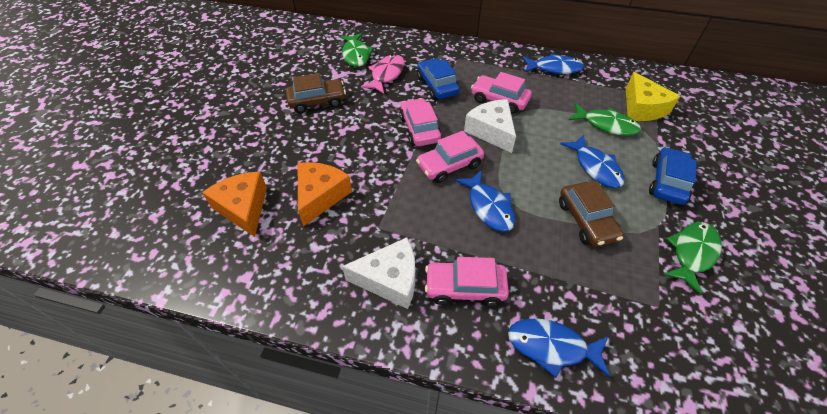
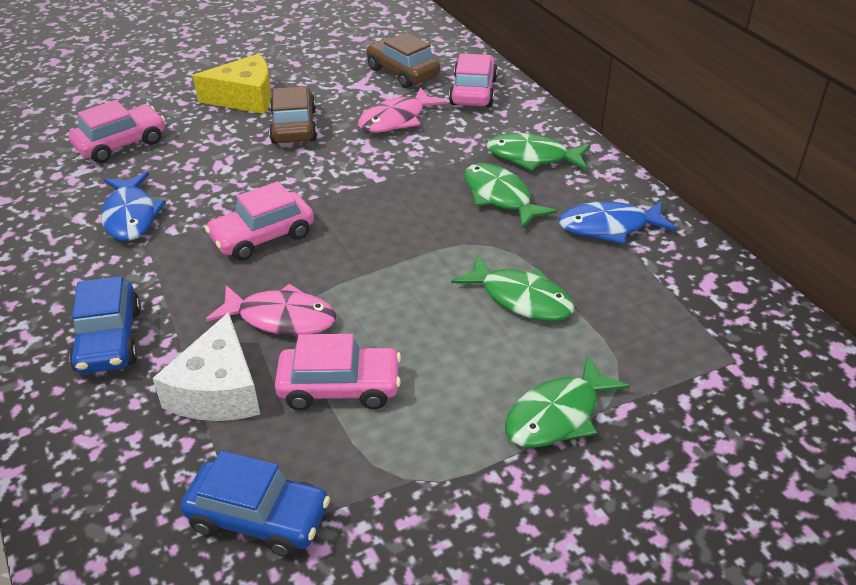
blue fish: [455,170,515,232] [508,318,610,378] [523,53,584,74] [560,135,625,188] = 4 -> [101,172,166,241] [559,201,677,244] = 2
green fish: [340,33,374,67] [569,103,641,136] [663,222,722,295] = 3 -> [451,254,574,321] [464,163,557,229] [487,133,591,171] [505,355,630,448] = 4
orange cheese: [202,171,267,237] [298,162,352,226] = 2 -> none = 0
pink fish: [361,55,405,94] = 1 -> [206,284,336,336] [358,87,447,133] = 2
white cheese: [342,237,415,309] [464,99,516,153] = 2 -> [153,312,260,421] = 1

